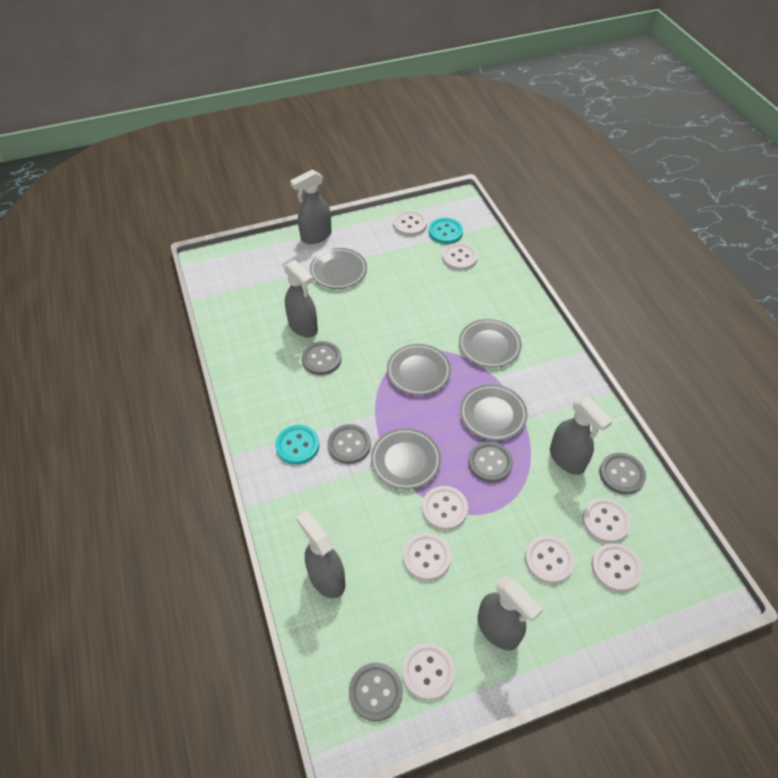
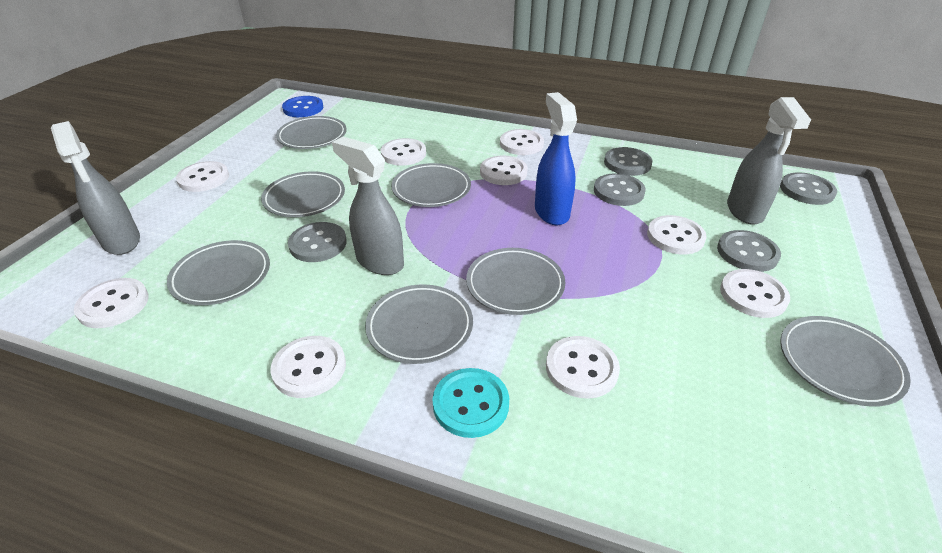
blue button: none = 0 -> [282,96,323,117] = 1
blue spray bottle: none = 0 -> [535,92,577,225] = 1
grey plate: [310,248,367,289] [371,428,441,490] [387,344,451,395] [459,319,522,368] [460,384,528,441] = 5 -> [167,240,270,305] [261,171,345,217] [276,116,347,149] [365,284,473,364] [391,163,471,207] [466,248,565,315] [780,316,911,407] = 7
grey spray bottle: [284,260,318,337] [290,170,332,244] [296,511,345,598] [478,575,543,651] [550,396,612,475] = 5 -> [51,121,140,255] [332,137,404,275] [727,97,811,225] = 3
turquoise button: [276,425,319,465] [429,218,463,244] = 2 -> [432,368,509,438] = 1
white button: [393,210,427,236] [402,643,455,700] [403,533,451,581] [422,486,468,530] [442,243,478,271] [525,536,575,584] [582,498,631,543] [592,543,643,592] = 8 -> [74,278,149,328] [176,161,229,192] [270,336,346,398] [381,138,426,166] [480,155,528,185] [500,129,544,155] [546,336,620,399] [647,215,707,254] [720,269,790,318] = 9

